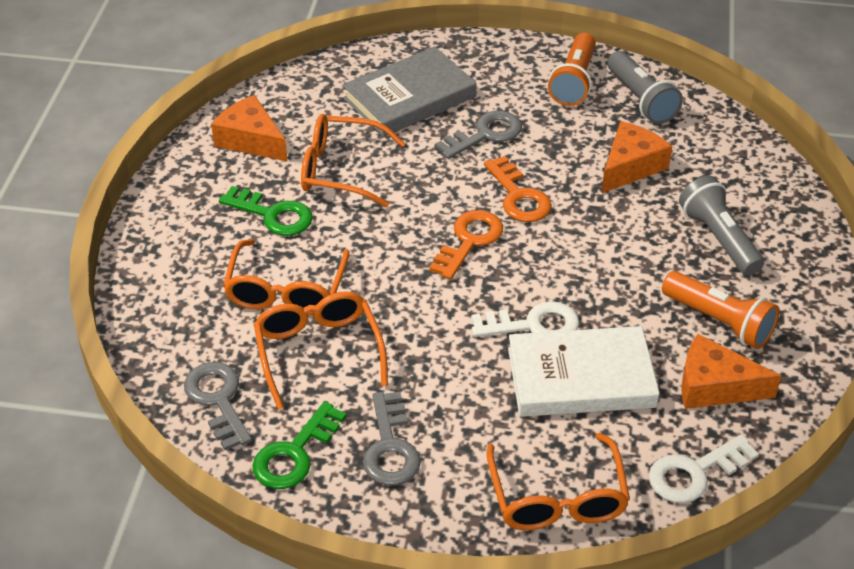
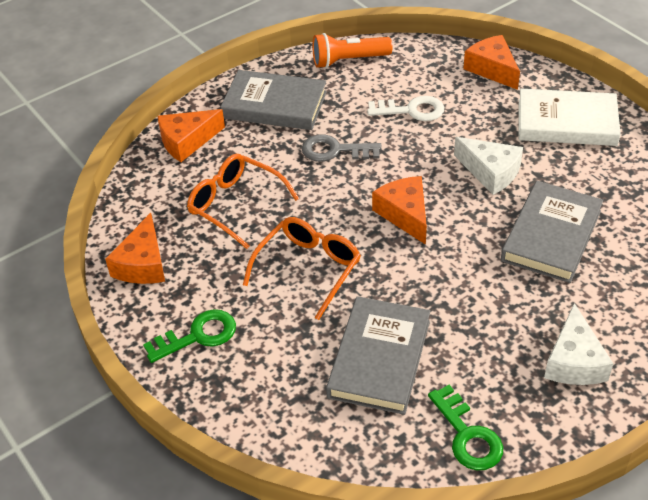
grey book: [343,46,477,137] = 1 -> [220,70,327,130] [326,296,430,415] [501,181,603,283] = 3
grey flashlight: [608,51,683,124] [679,176,764,276] = 2 -> none = 0
grey key: [184,362,252,450] [363,392,421,485] [435,111,522,159] = 3 -> [302,134,382,162] = 1
orange cheese: [211,95,288,162] [601,121,672,194] [681,334,781,409] = 3 -> [105,213,165,284] [158,109,225,162] [372,176,427,245] [463,35,520,90] = 4
orange flashlight: [548,33,596,106] [662,271,779,349] = 2 -> [312,33,392,68] = 1
orange glasses: [223,239,350,315] [254,292,388,410] [301,114,406,207] [487,433,630,530] = 4 -> [187,154,299,249] [243,217,361,320] = 2
orange key: [429,210,503,280] [484,156,552,222] = 2 -> none = 0
white cheese: none = 0 -> [454,137,523,195] [544,303,614,385] = 2
white key: [472,301,579,337] [649,434,759,503] = 2 -> [367,96,444,121] = 1

